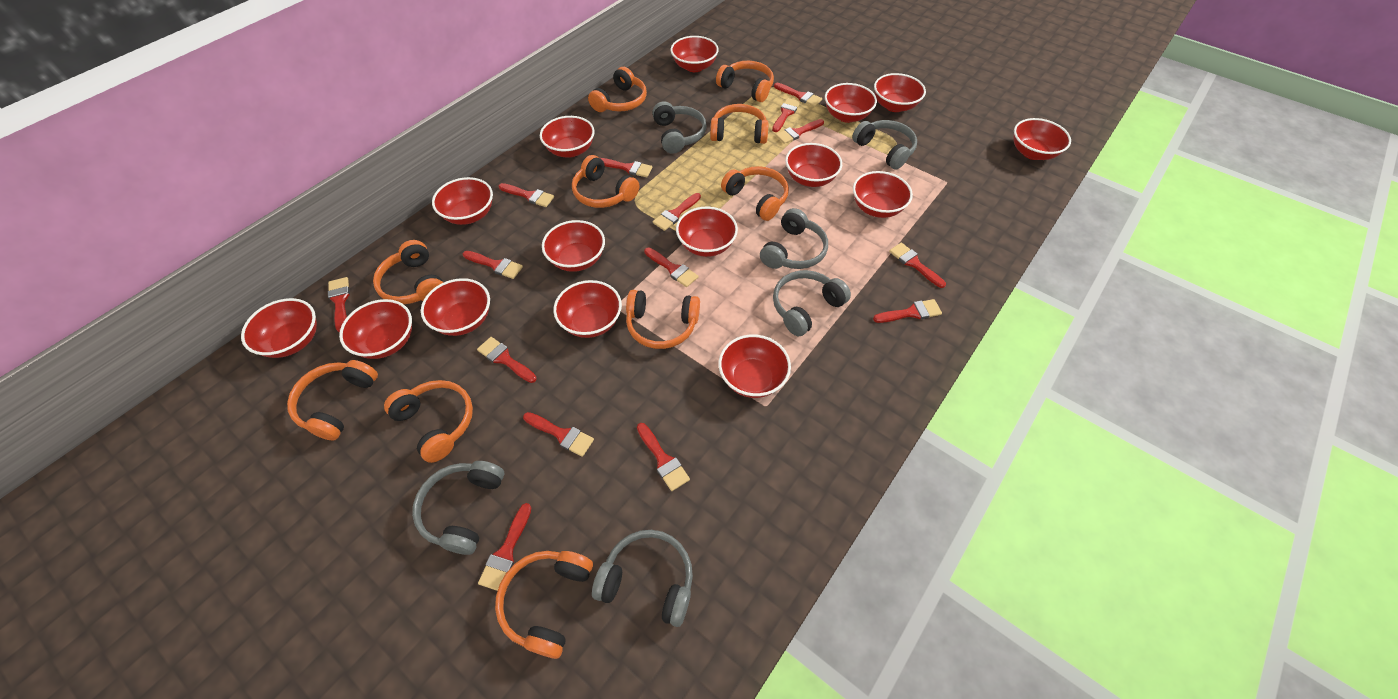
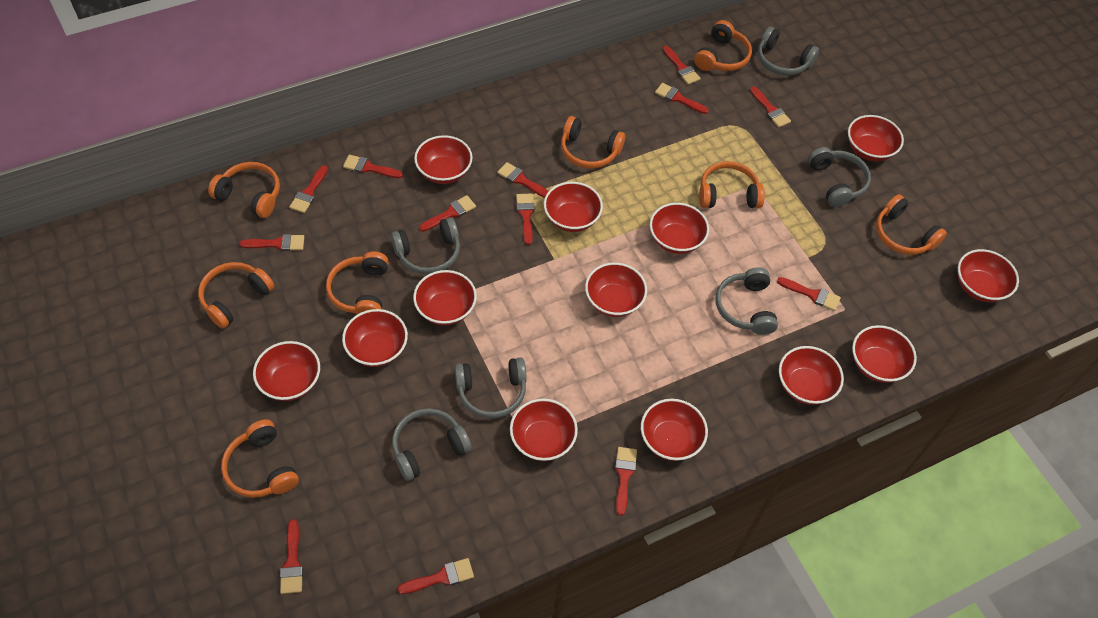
orange headphones: [287,360,378,441] [373,240,443,304] [384,380,473,463] [495,551,593,659] [572,155,639,208] [588,67,647,112] [626,290,700,349] [710,104,769,144] [716,61,774,102] [721,166,789,221] = 10 -> [198,262,274,329] [208,162,280,218] [221,419,299,498] [326,251,389,314] [561,116,625,169] [694,20,752,71] [699,161,765,208] [876,194,947,255] = 8
red bowl: [241,298,317,358] [339,299,412,359] [421,278,490,336] [432,177,493,225] [540,116,595,157] [542,220,605,272] [553,280,622,338] [671,36,719,72] [676,207,738,257] [719,334,791,398] [785,143,842,187] [825,83,877,123] [853,171,913,218] [874,73,926,112] [1014,118,1071,160] = 15 -> [253,341,320,401] [342,309,408,367] [413,270,477,326] [414,135,473,184] [510,399,578,461] [544,182,603,232] [585,263,647,317] [641,399,708,461] [650,203,709,254] [779,346,844,405] [848,115,904,161] [852,325,917,383] [958,249,1019,302] = 13
red brush: [328,277,350,332] [463,251,523,279] [477,337,537,383] [478,503,531,591] [499,183,554,207] [523,412,594,457] [601,158,652,177] [637,423,690,491] [644,247,698,287] [653,193,701,231] [772,98,801,132] [774,83,822,107] [776,119,824,144] [873,299,942,323] [889,243,946,288] = 15 -> [239,234,304,251] [280,519,303,594] [289,165,328,213] [343,155,403,178] [397,558,474,594] [419,195,476,232] [497,162,549,198] [516,193,535,245] [615,447,637,516] [655,83,709,114] [662,45,700,85] [750,86,791,128] [777,277,841,311] = 13

